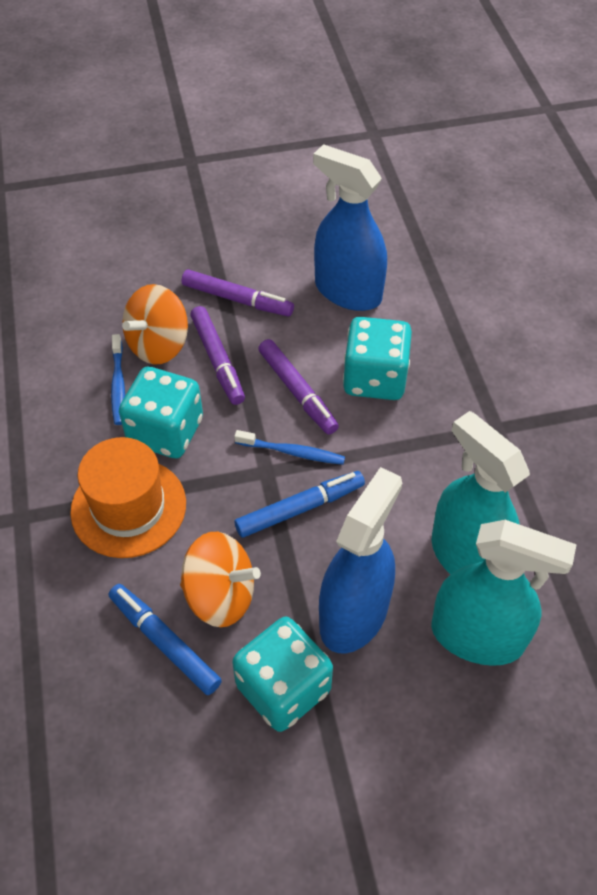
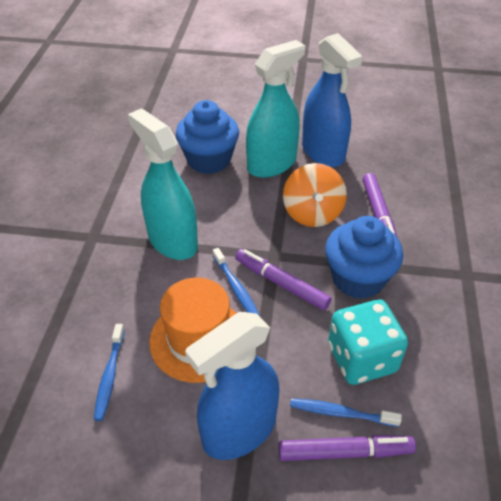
blue cupcake: none = 0 -> [176,100,239,174] [325,216,403,299] = 2
blue marker: [109,584,222,695] [235,471,365,537] = 2 -> none = 0
blue toothbrush: [111,334,125,425] [234,430,345,465] = 2 -> [94,324,125,421] [213,248,260,316] [290,398,402,427] = 3
orange spinning top: [122,284,188,364] [180,532,261,627] = 2 -> [283,163,347,227] = 1
turquoise dice: [119,367,203,458] [232,617,333,732] [343,317,412,400] = 3 -> [328,300,408,385] = 1

